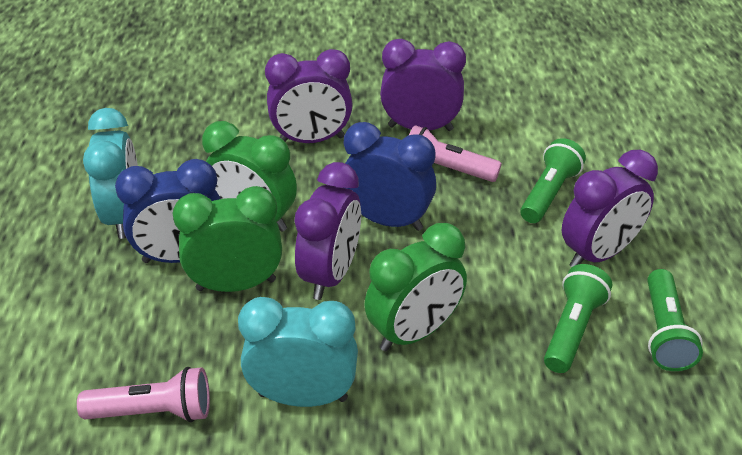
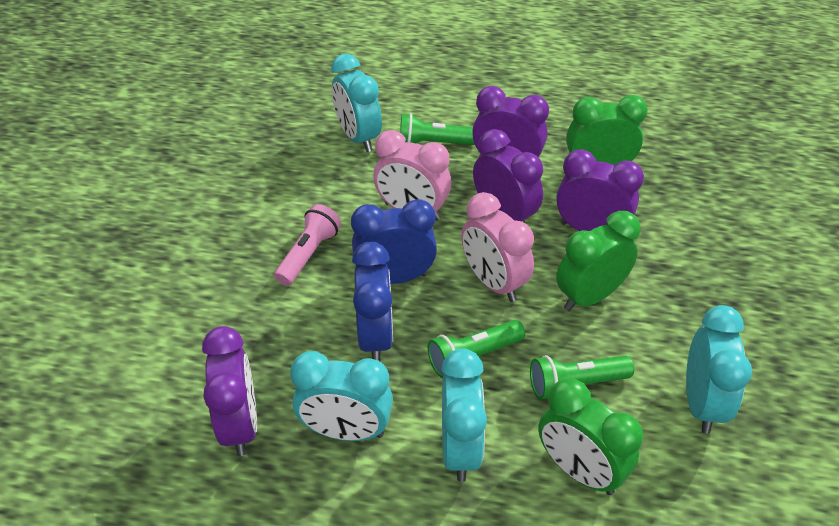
pink clock: none = 0 -> [373,130,451,220] [461,192,534,302] = 2
pink flashlight: [77,367,210,422] [409,125,502,182] = 2 -> [274,204,341,286] = 1
turquoise clock: [83,108,138,239] [238,297,358,407] = 2 -> [290,351,393,441] [331,54,382,152] [441,348,487,482] [686,305,752,434] = 4

